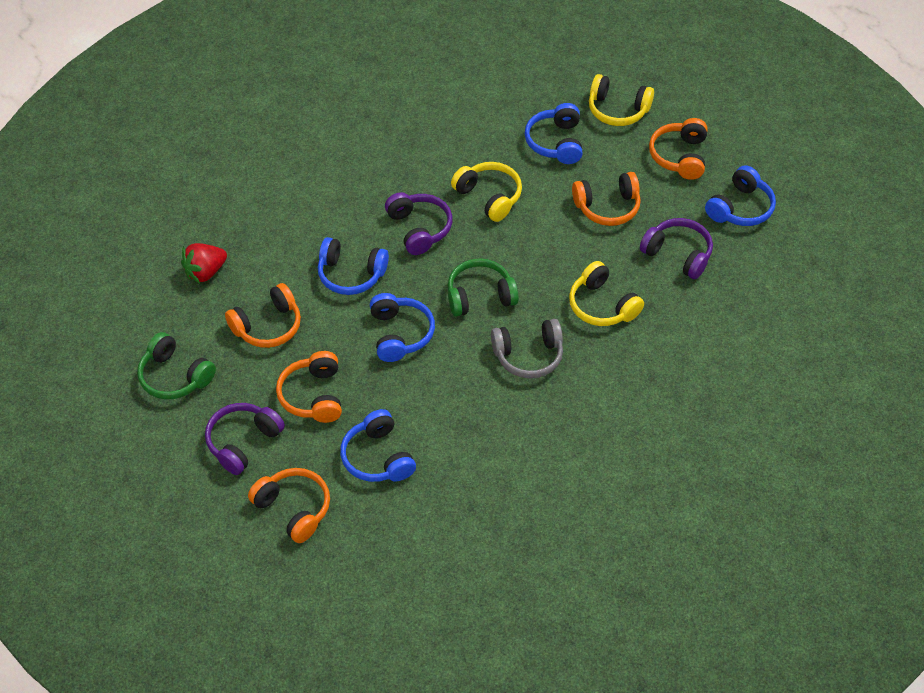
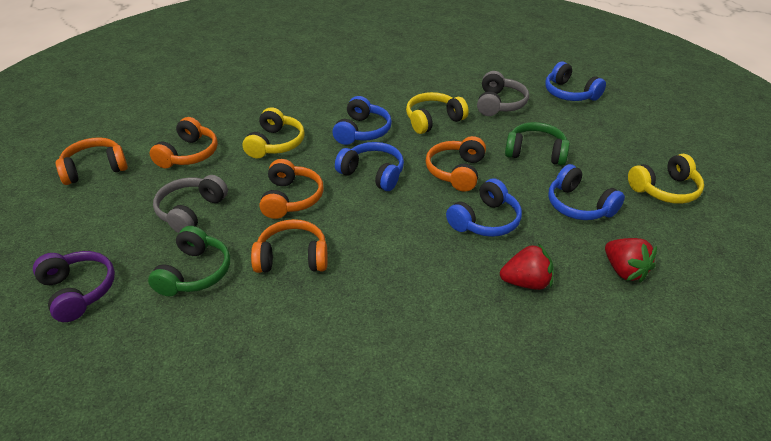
grey headphones: [491,319,563,379] = 1 -> [153,175,228,233] [477,71,529,116] = 2
purple headphones: [205,403,285,475] [385,192,452,255] [640,218,713,279] = 3 -> [33,251,115,322] = 1
red strawberry: [181,243,227,284] = 1 -> [500,243,554,290] [605,238,657,283] = 2

